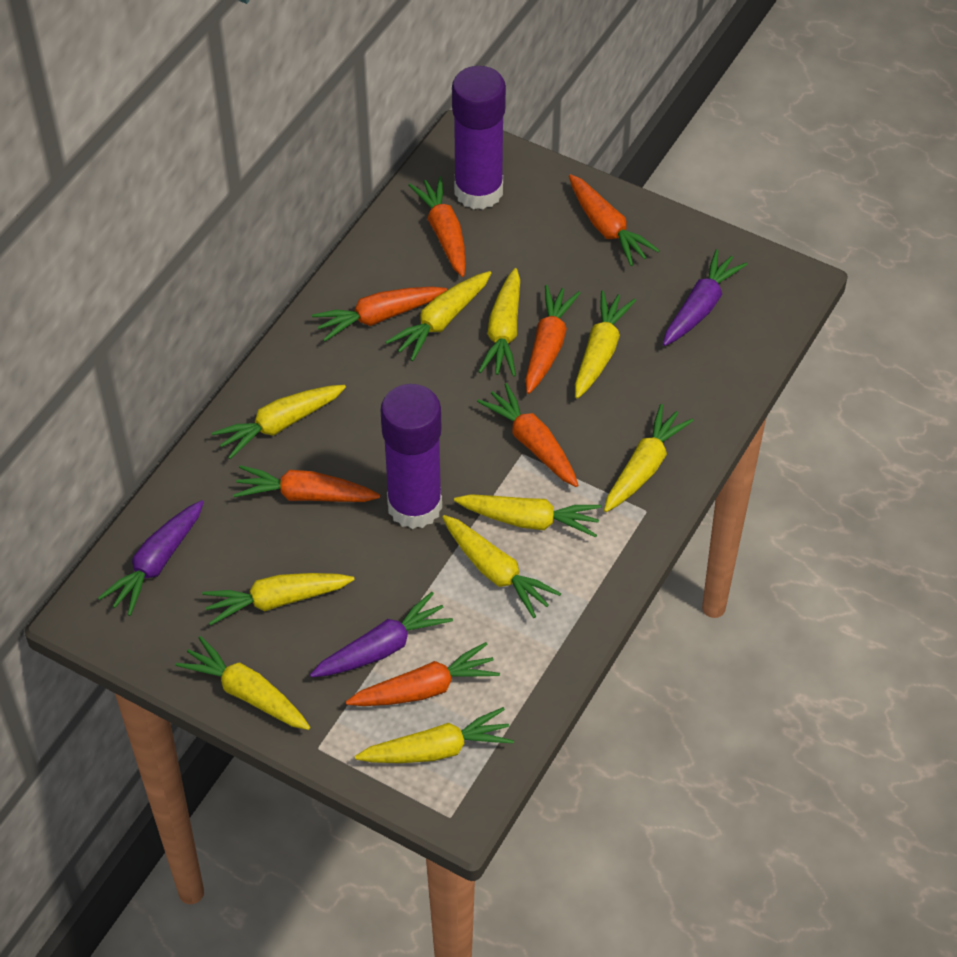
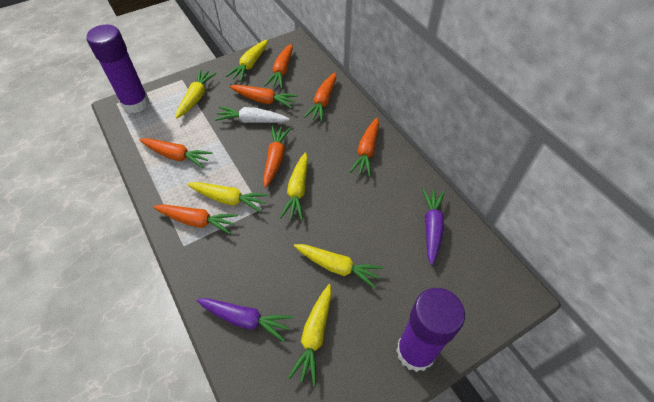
purple carrot: [98,500,204,616] [310,592,453,677] [663,249,748,346] = 3 -> [196,298,293,342] [422,188,445,265] = 2
white carrot: none = 0 -> [215,106,290,123] = 1
yellow carrot: [175,636,310,730] [202,573,354,625] [212,385,346,459] [355,707,514,763] [386,271,491,361] [442,515,561,618] [454,494,602,537] [478,268,520,377] [575,290,636,399] [604,404,694,512] = 10 -> [176,69,217,119] [187,182,269,212] [226,40,268,82] [280,152,308,221] [288,284,332,386] [294,244,384,289] = 6

